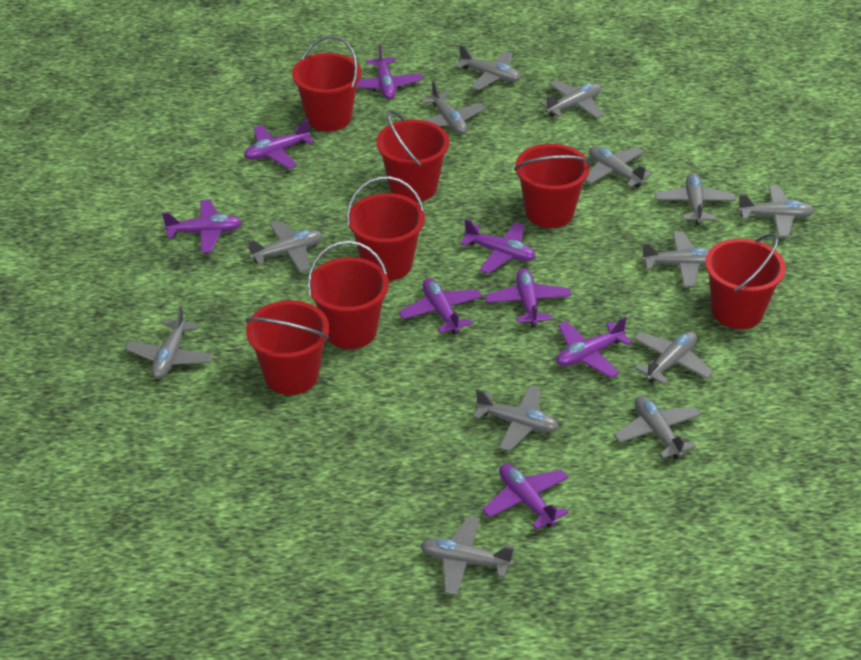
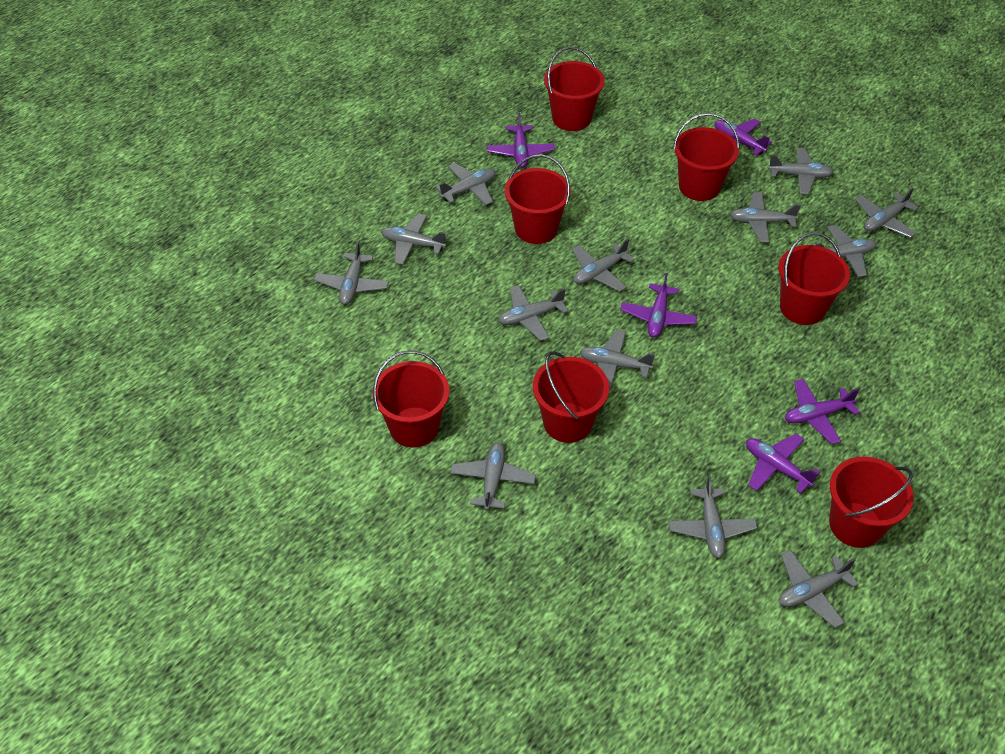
purple plane: [162,200,242,253] [244,119,314,169] [357,45,423,100] [399,278,482,335] [460,219,536,273] [482,464,568,530] [485,268,571,327] [556,316,632,378] = 8 -> [487,113,555,168] [620,273,697,338] [714,119,772,156] [746,434,820,494] [785,379,860,444] = 5

